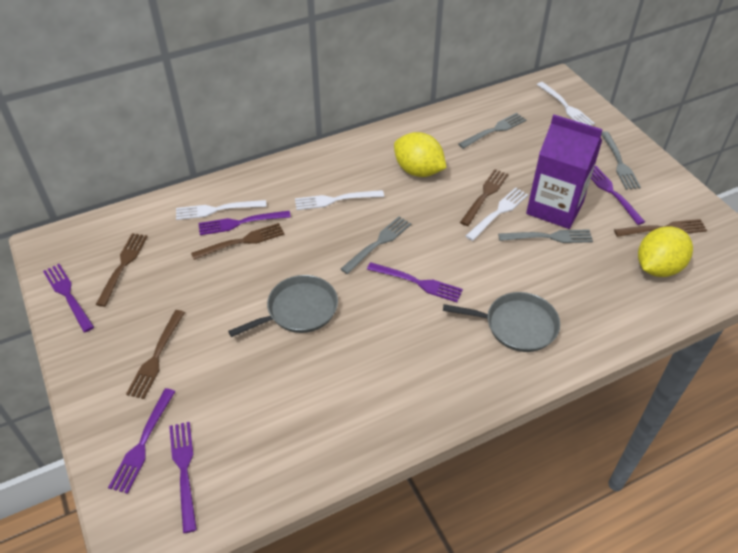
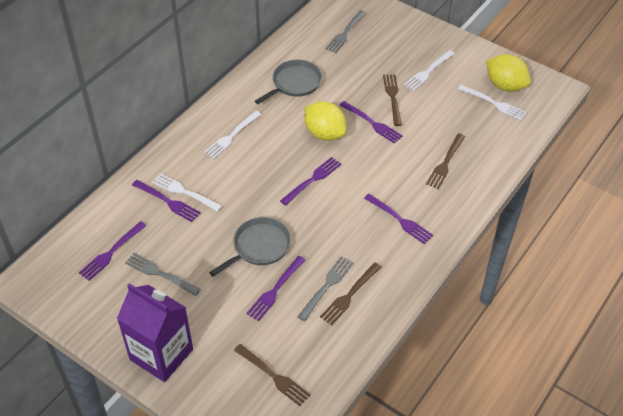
brown fork: [96,233,148,307] [126,310,185,399] [191,223,285,260] [460,169,509,226] [614,219,707,237] = 5 -> [234,344,311,406] [320,263,381,325] [383,74,402,126] [426,133,465,189] = 4
grey fork: [341,216,411,274] [458,113,526,149] [498,229,593,243] [601,131,641,190] = 4 -> [125,253,201,296] [297,256,353,321] [325,10,366,53] = 3

